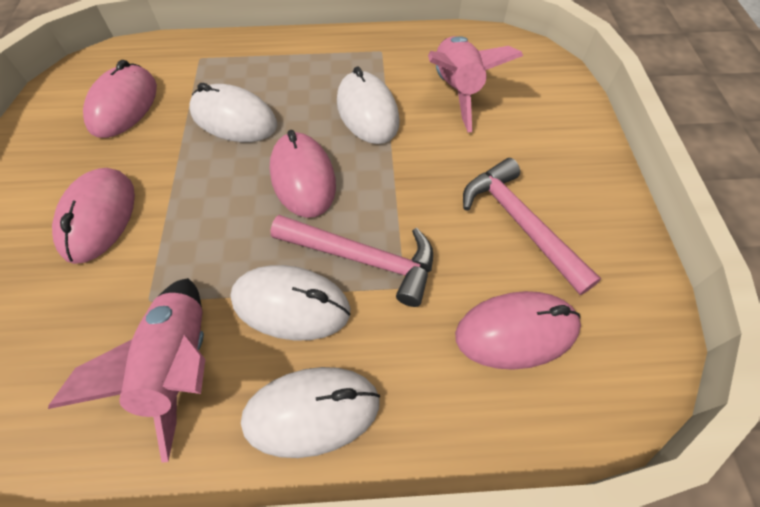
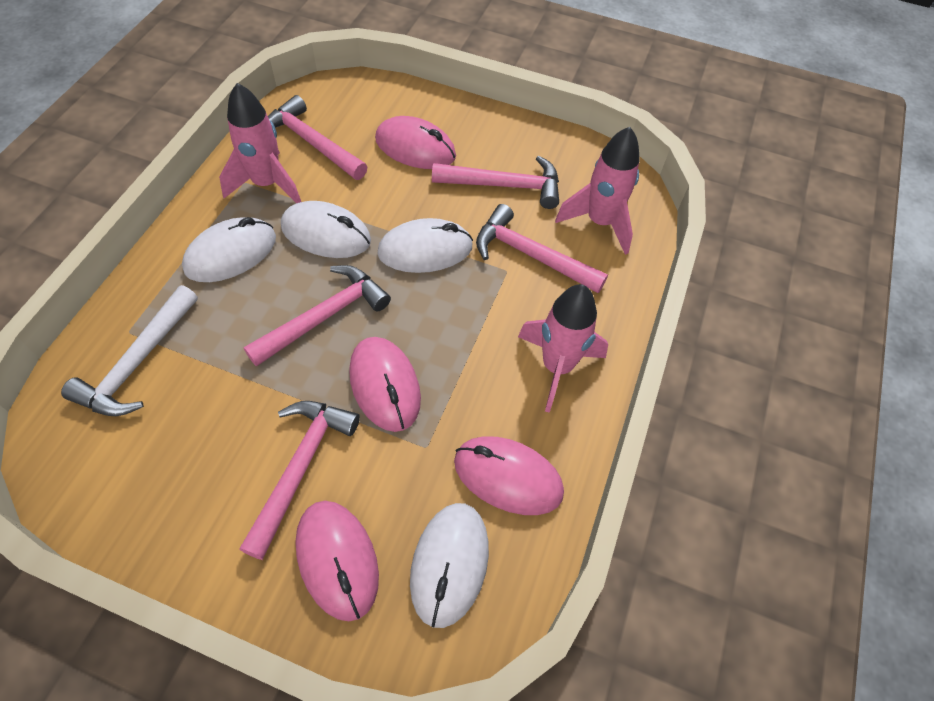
pink hammer: [270,215,433,307] [463,158,601,295] = 2 -> [239,401,360,560] [243,265,391,367] [268,95,367,180] [432,156,559,209] [476,204,608,293] = 5
pink rocket: [48,278,205,463] [428,36,523,132] = 2 -> [219,83,301,203] [518,284,608,413] [555,127,640,255] = 3
white hammer: none = 0 -> [61,285,198,416] = 1

